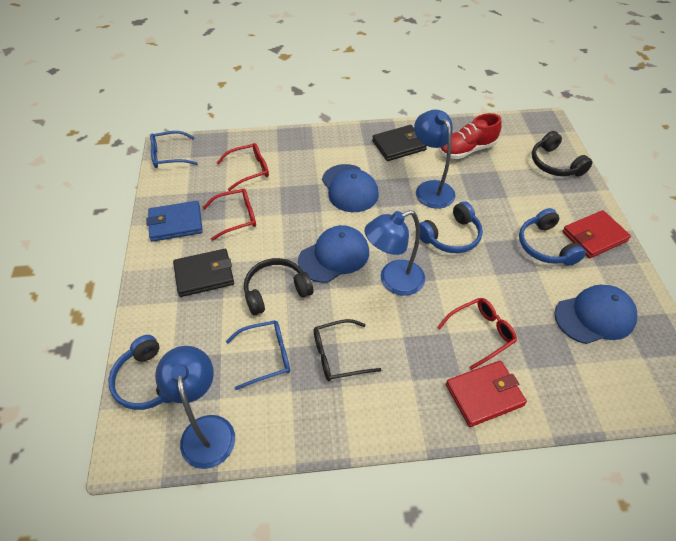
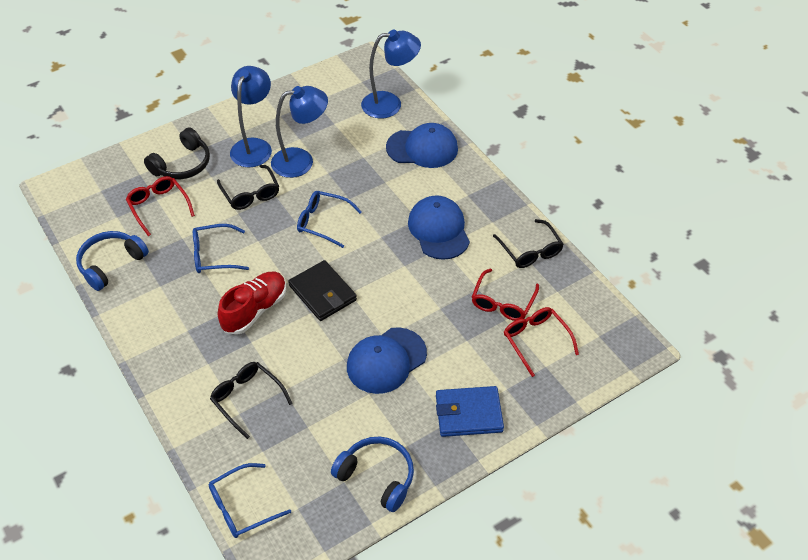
black glasses: [314,319,382,381] = 1 -> [210,362,293,439] [217,165,279,210] [493,219,564,268] = 3
black headphones: [244,258,313,315] [532,131,593,177] = 2 -> [144,127,210,179] = 1
black wallet: [173,249,234,297] [372,125,427,161] = 2 -> [288,260,357,321] = 1
blue glasses: [150,131,198,168] [226,320,290,390] = 2 -> [193,224,249,273] [209,463,291,538] [297,191,362,248] = 3
blue headphones: [108,335,173,410] [419,201,483,253] [519,208,586,266] = 3 -> [76,231,149,291] [331,437,414,512] = 2
red wallet: [446,361,527,427] [562,210,631,258] = 2 -> none = 0

